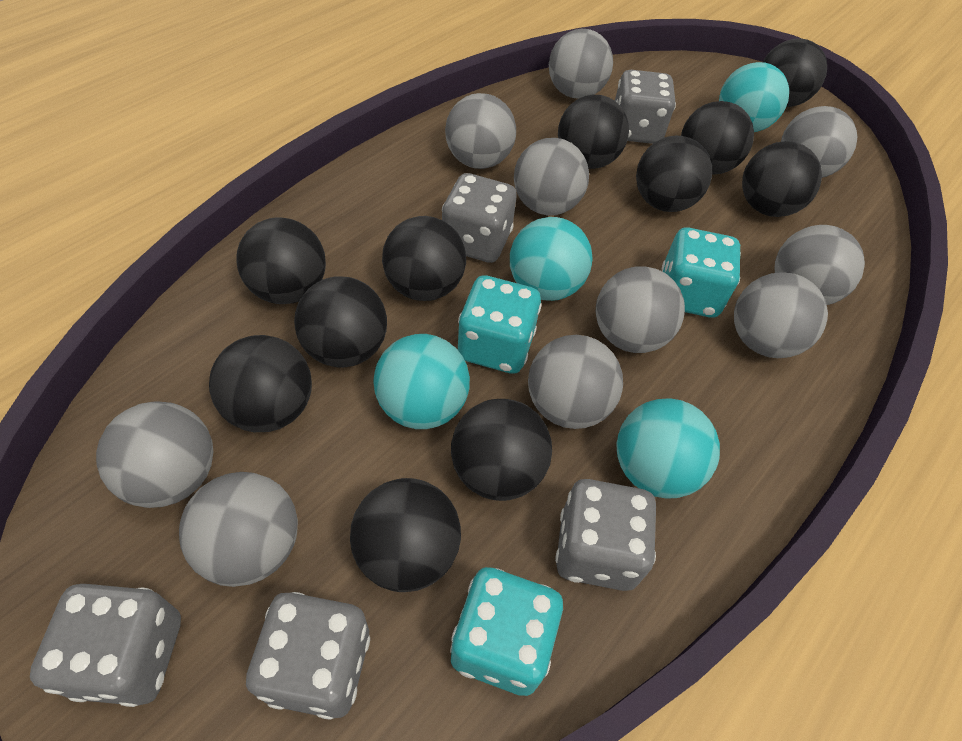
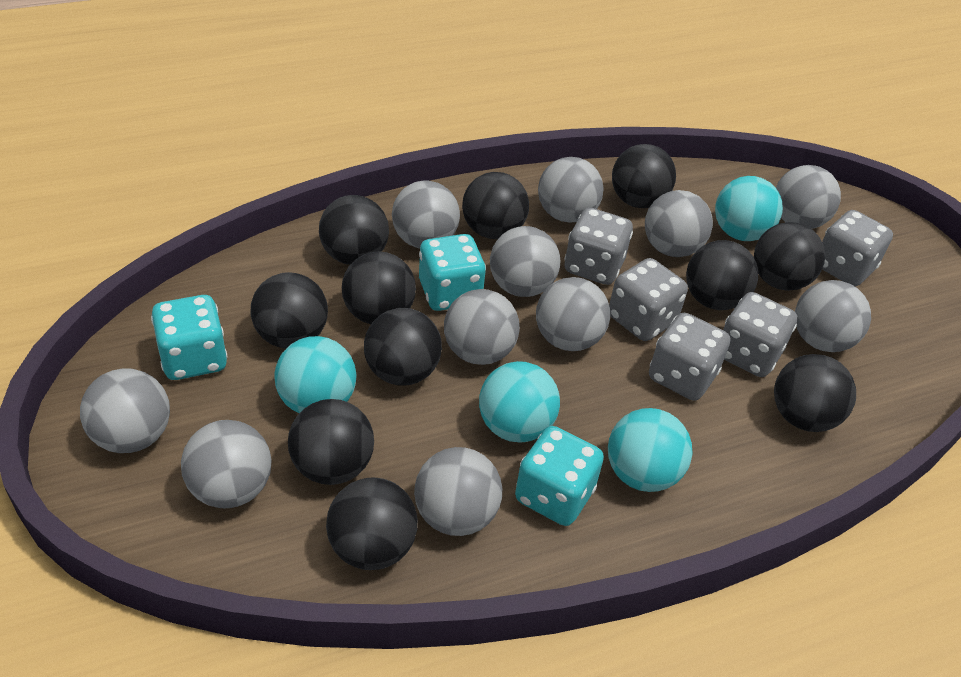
grey ball: [96,401,213,508] [179,472,298,587] [445,93,516,169] [514,138,589,215] [528,335,623,429] [549,29,613,99] [596,266,685,353] [734,272,828,358] [775,225,865,305] [781,106,857,178] = 10 -> [80,368,170,453] [181,420,271,508] [392,181,460,249] [414,447,502,536] [444,289,520,365] [490,226,560,297] [536,277,610,351] [538,157,603,223] [645,190,713,257] [776,165,841,229] [795,280,871,352] = 11

